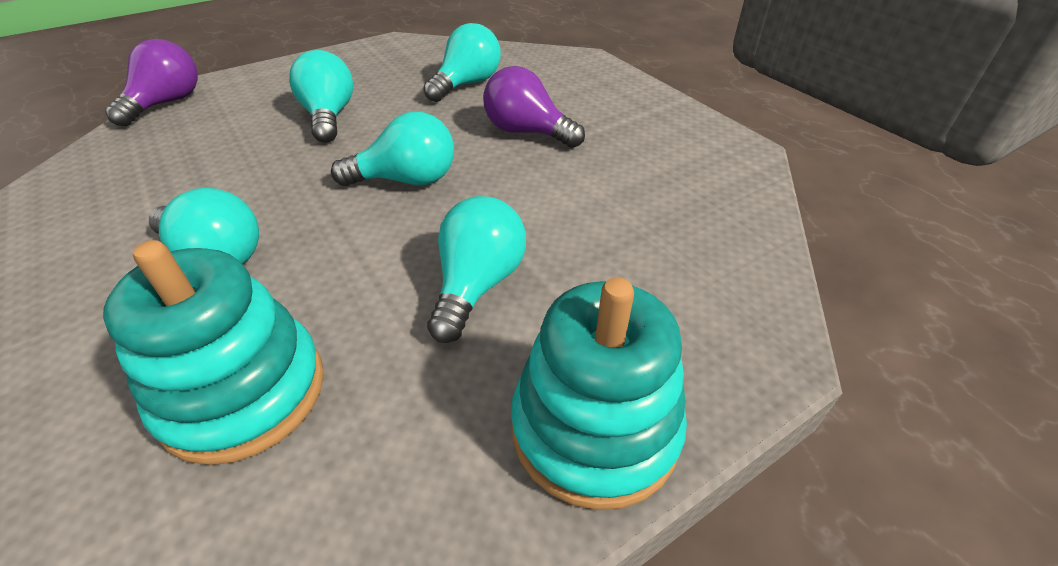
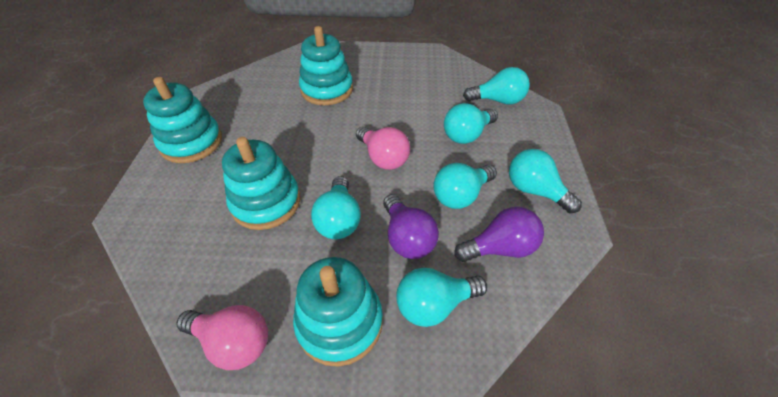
pink light bulb: none = 0 -> [176,305,268,370] [356,126,410,170] = 2
turquoise light bulb: [149,188,259,264] [289,50,353,142] [331,112,454,186] [423,23,501,102] [427,196,526,343] = 5 -> [311,176,361,239] [396,268,487,327] [433,163,497,209] [444,103,498,144] [463,67,530,105] [509,149,582,213] = 6
turquoise stacking toy: [103,240,324,465] [511,277,687,510] = 2 -> [143,77,222,163] [222,137,300,230] [293,257,383,367] [299,26,353,105] = 4

